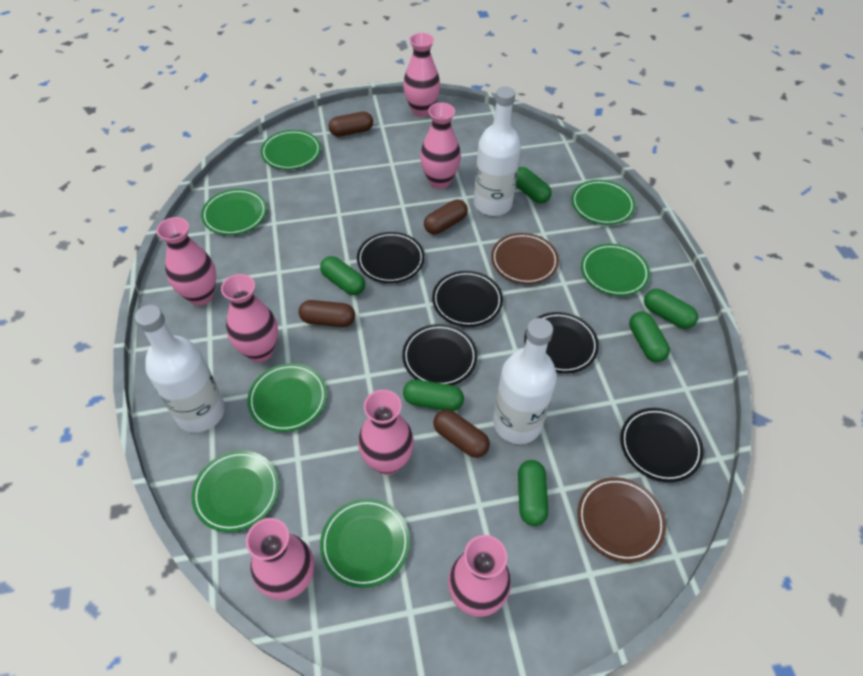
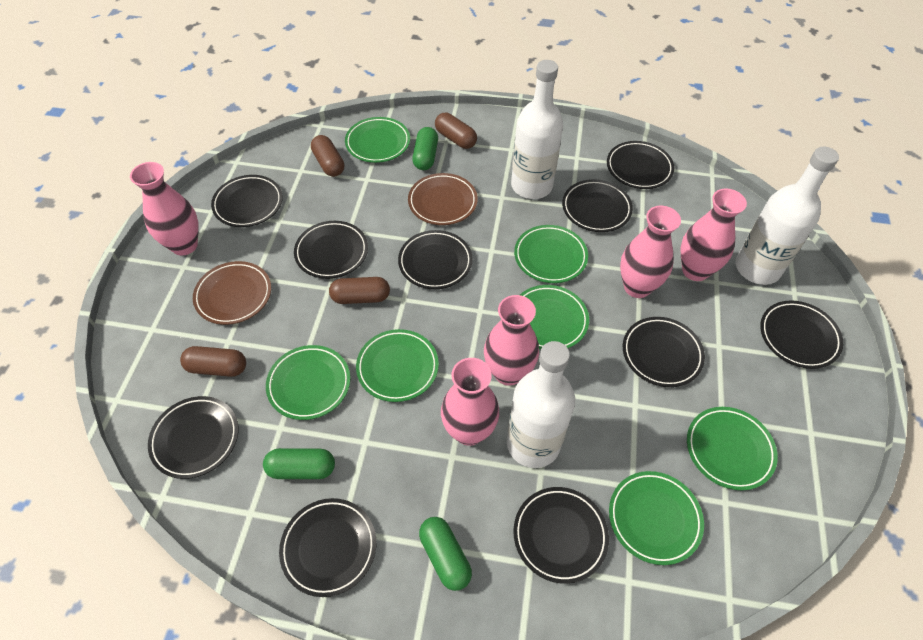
black plate: [357,232,425,283] [402,324,477,385] [432,271,503,327] [524,312,599,373] [620,408,704,482] = 5 -> [148,396,238,479] [211,175,283,227] [279,498,376,597] [294,221,368,279] [398,230,473,289] [513,487,609,584] [562,179,633,232] [607,141,674,189] [623,317,705,387] [760,300,843,369] = 10
green capsule: [320,256,365,295] [403,379,464,411] [516,167,552,204] [518,460,549,526] [629,311,670,362] [644,289,698,329] = 6 -> [263,448,335,479] [412,127,438,170] [419,517,472,591] = 3
pink vase: [156,217,216,306] [221,274,278,362] [246,518,314,600] [358,390,414,475] [403,33,440,117] [420,103,461,189] [448,535,511,617] = 7 -> [130,162,199,256] [441,358,499,446] [484,295,539,386] [620,206,681,298] [681,189,747,281] = 5

